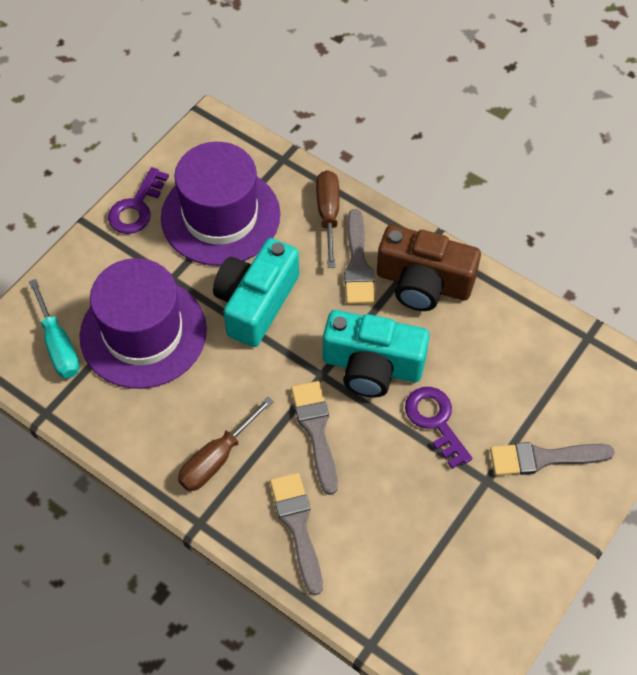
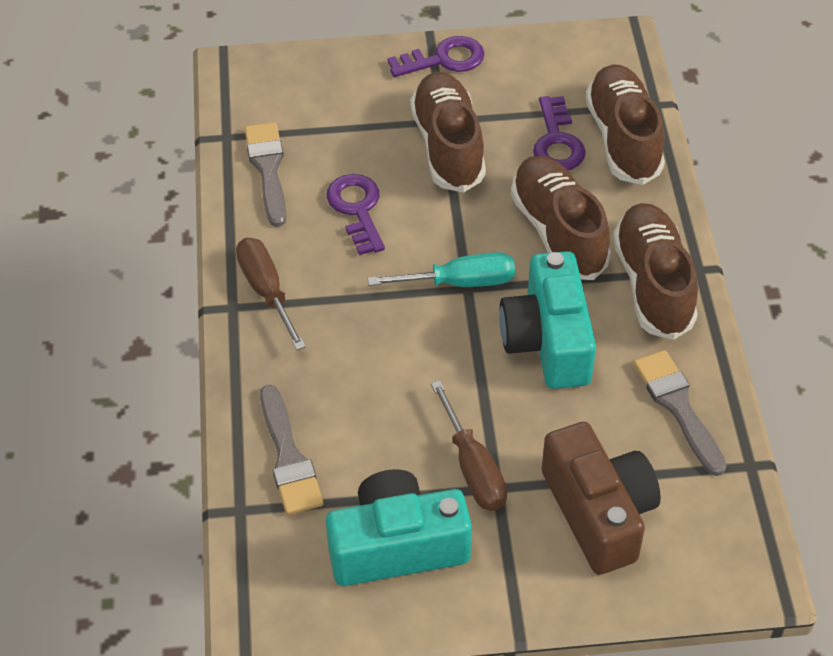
brown shoe: none = 0 -> [410,72,486,193] [511,156,611,280] [585,64,665,185] [613,203,698,340] = 4
grey brush: [270,473,323,596] [291,381,338,495] [344,209,375,304] [490,442,615,476] = 4 -> [245,122,287,227] [260,385,323,515] [634,350,727,476] = 3
purple hat: [80,258,207,389] [161,142,280,266] = 2 -> none = 0
purple key: [108,167,169,234] [405,387,472,469] = 2 -> [326,174,385,255] [388,36,485,77] [533,96,586,171] = 3

